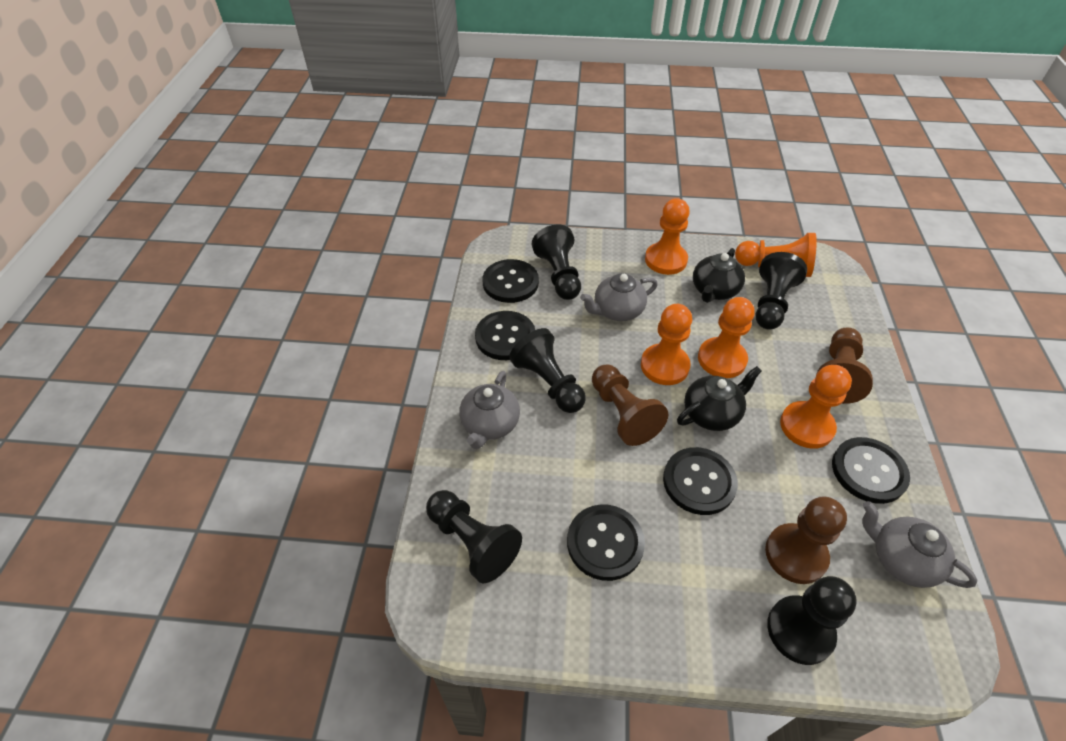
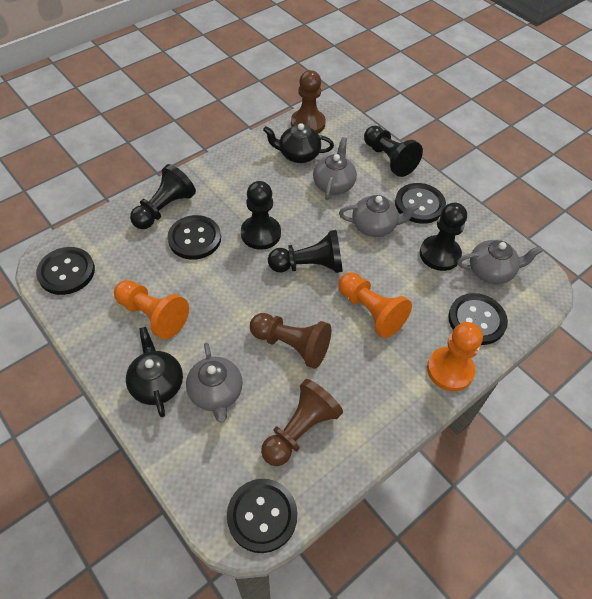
grey teapot: [459,371,520,449] [580,274,658,321] [862,501,978,588] = 3 -> [186,343,243,422] [313,137,357,200] [339,195,419,237] [457,240,543,284] = 4
orange pawn: [641,304,692,385] [645,198,690,275] [698,297,755,378] [735,233,817,277] [780,365,852,449] = 5 -> [114,280,189,339] [338,272,412,338] [427,322,483,391] = 3

